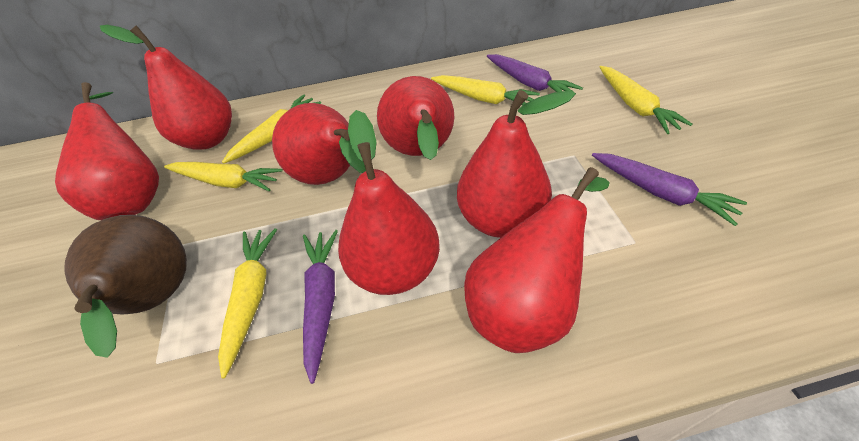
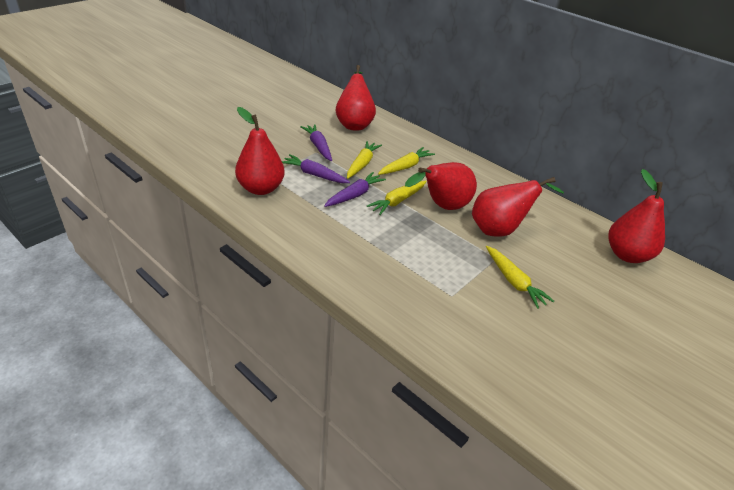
brown pear: [64,215,187,358] = 1 -> none = 0
red pear: [55,82,159,220] [100,25,232,150] [272,103,366,185] [338,110,440,295] [377,76,454,160] [457,90,575,238] [464,167,610,353] = 7 -> [235,107,285,195] [336,65,376,131] [405,162,477,210] [472,177,564,237] [608,169,665,263] = 5
yellow carrot: [164,162,283,192] [218,228,277,379] [222,94,321,164] [431,75,540,105] [600,66,693,134] = 5 -> [347,141,382,179] [367,180,426,215] [378,147,435,175] [486,246,554,309] = 4

